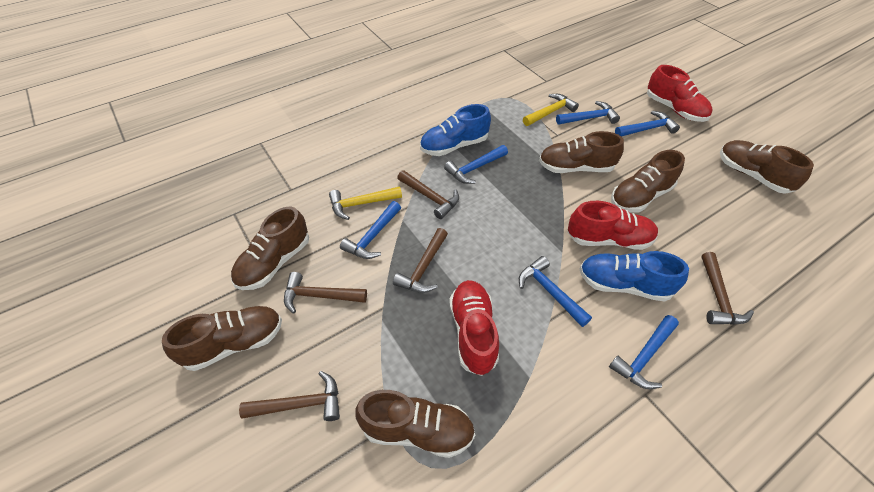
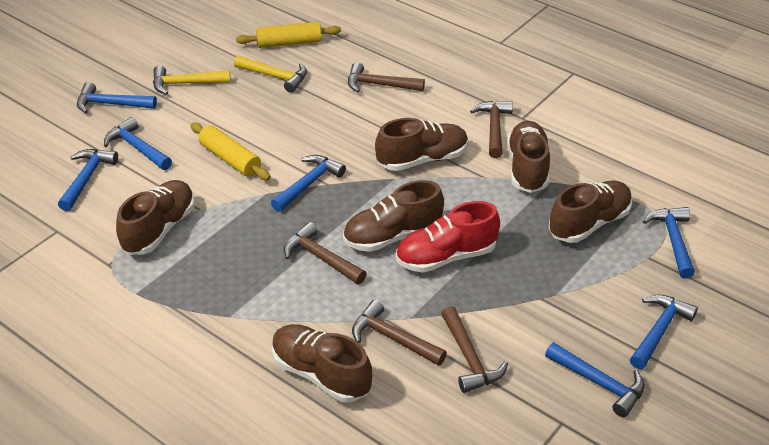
blue hammer: [340,201,401,259] [444,145,508,184] [519,256,592,327] [556,101,620,125] [609,315,679,389] [615,111,680,137] = 6 -> [58,149,118,211] [77,82,157,113] [104,117,172,170] [271,155,346,212] [545,342,645,417] [630,294,698,369] [643,207,695,278] = 7
blue shoe: [420,104,491,156] [579,251,689,302] = 2 -> none = 0
red shoe: [449,280,499,376] [568,201,658,250] [647,65,713,122] = 3 -> [396,201,500,273] = 1
yellow rolling pin: none = 0 -> [190,123,271,180] [236,22,341,48] = 2

